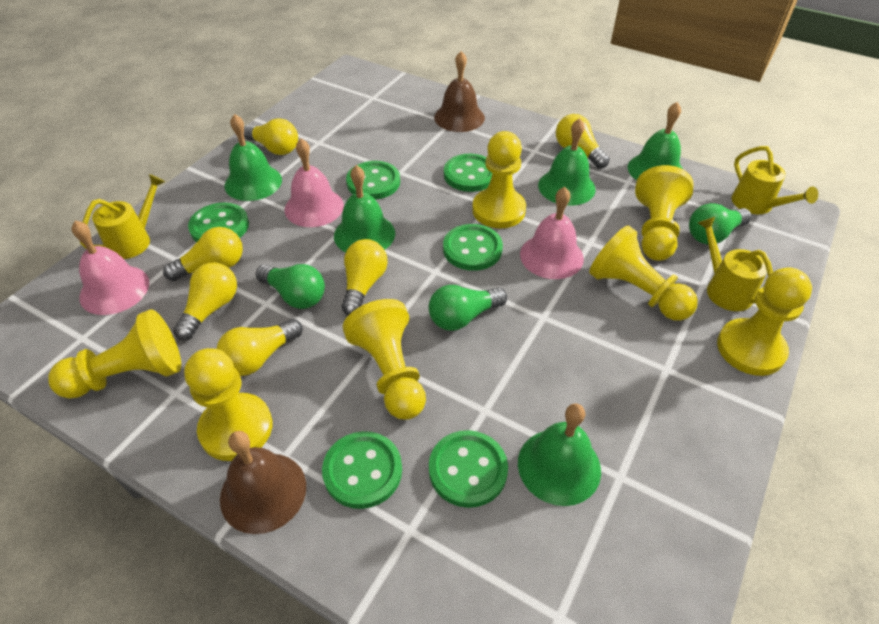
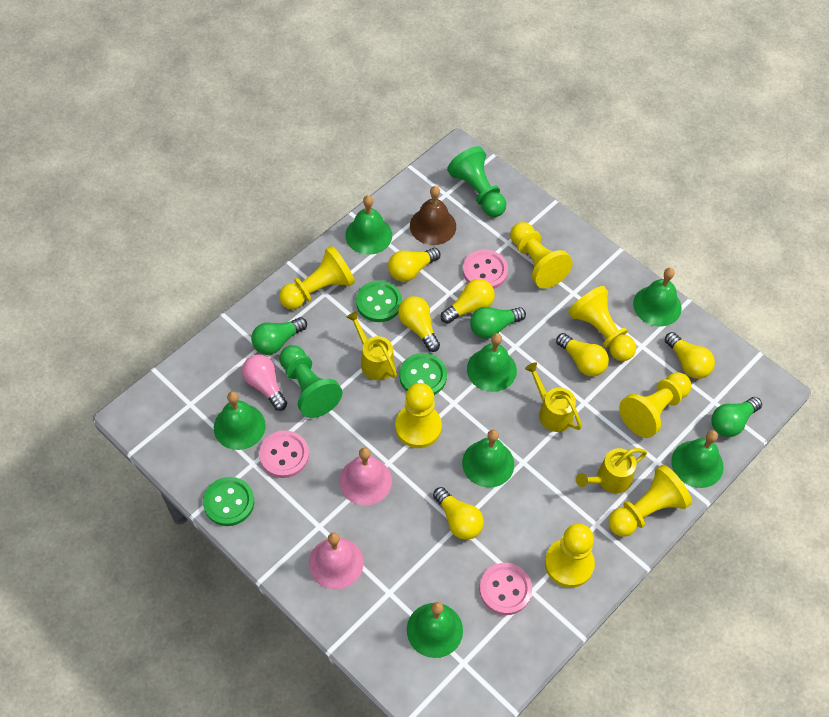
brown bell: [220,431,306,534] [434,51,485,132] = 2 -> [410,186,456,245] = 1
green bell: [224,114,282,201] [334,165,395,252] [518,403,601,506] [538,118,596,206] [628,102,683,180] = 5 -> [214,391,266,450] [345,195,392,255] [407,602,463,658] [462,430,514,488] [467,333,517,392] [633,268,682,327] [671,430,724,488] = 7
green button: [188,203,249,242] [322,431,402,509] [346,161,400,200] [429,430,508,508] [443,224,503,271] [444,154,492,192] = 6 -> [203,477,254,526] [356,280,402,322] [399,353,447,395] = 3
green pawn: none = 0 -> [279,345,342,418] [447,146,506,217] = 2
pink bell: [72,220,149,315] [285,139,344,227] [520,187,584,279] = 3 -> [309,532,364,590] [339,447,392,505] = 2
pink button: none = 0 -> [259,430,309,478] [463,250,508,289] [479,563,532,615] = 3
pink light bulb: none = 0 -> [242,354,287,411] = 1

